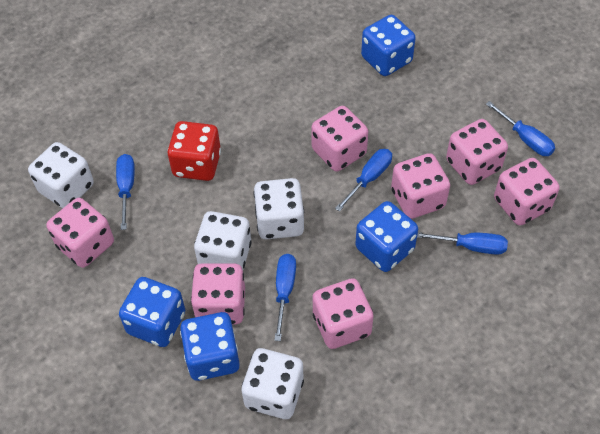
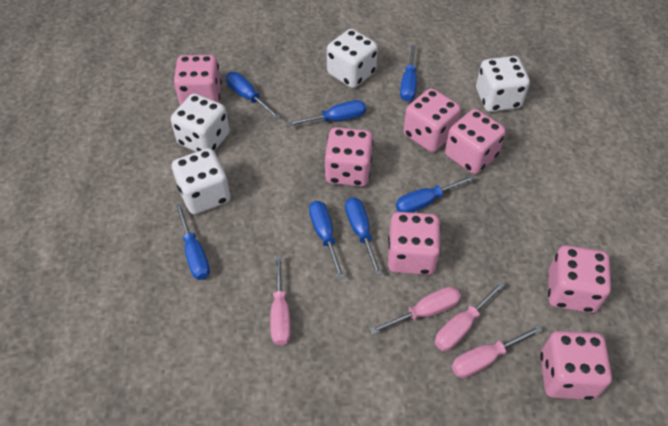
blue dice: [119,277,185,347] [180,312,240,381] [356,201,418,272] [361,15,416,76] = 4 -> none = 0
blue screwdriver: [116,154,135,230] [274,254,296,341] [335,149,392,212] [417,232,508,255] [486,101,555,156] = 5 -> [175,204,210,280] [226,72,281,119] [287,100,366,127] [309,201,345,279] [345,197,382,276] [396,175,475,213] [400,45,417,102] = 7
pink screwdriver: none = 0 -> [270,255,291,346] [369,286,461,335] [435,281,505,351] [452,325,542,378] = 4
red dice: [167,121,221,181] = 1 -> none = 0

